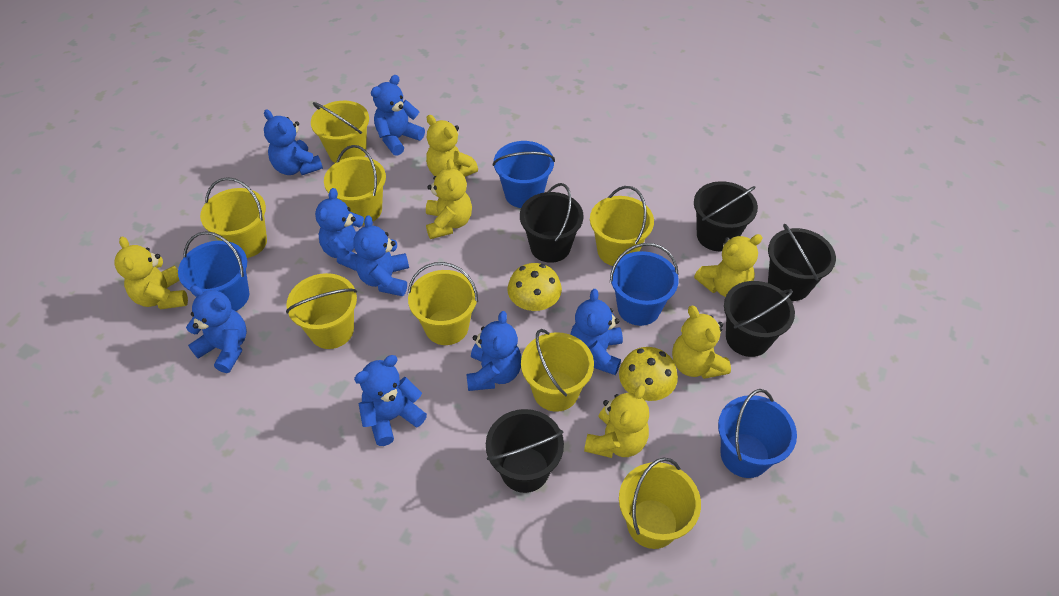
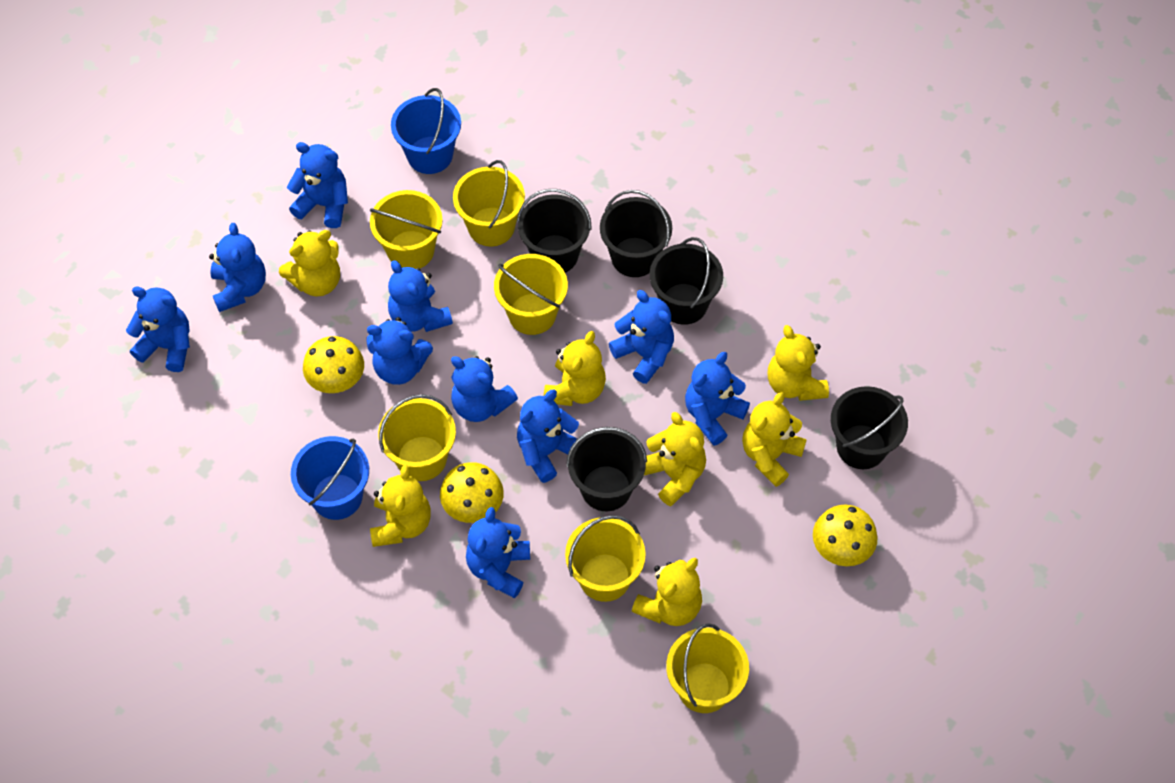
blue bucket: [178,231,249,311] [493,141,555,208] [610,243,679,326] [718,389,797,478] = 4 -> [291,436,369,520] [391,88,461,174] = 2
blue teddy bear: [186,285,247,373] [264,110,323,175] [315,188,364,271] [353,215,409,296] [354,355,427,446] [371,75,425,156] [466,311,522,391] [570,289,623,375] = 8 -> [126,286,190,372] [209,223,266,312] [287,142,348,228] [366,317,433,385] [388,260,453,332] [451,356,518,422] [466,507,530,598] [517,389,579,483] [609,290,674,384] [685,352,750,446] = 10
yellow bucket: [200,177,267,258] [286,273,357,349] [311,101,369,163] [324,145,386,225] [408,262,478,345] [521,329,594,412] [590,186,654,266] [619,457,701,549] = 8 -> [370,190,443,269] [378,394,456,481] [453,160,525,246] [494,254,568,335] [565,515,646,602] [666,623,749,713] = 6
yellow mushroom: [508,263,562,311] [619,347,678,401] = 2 -> [303,336,364,393] [440,462,504,523] [813,505,878,566] = 3
yellow teddy bear: [114,237,188,310] [426,115,478,177] [426,159,472,239] [584,385,649,458] [672,306,731,379] [694,234,763,297] = 6 -> [279,230,340,297] [370,465,431,547] [544,331,606,406] [632,558,702,626] [644,412,706,506] [742,392,807,487] [768,325,829,401] = 7

